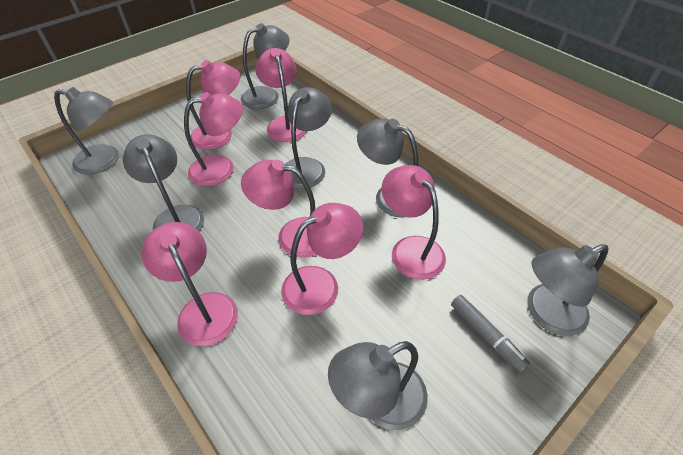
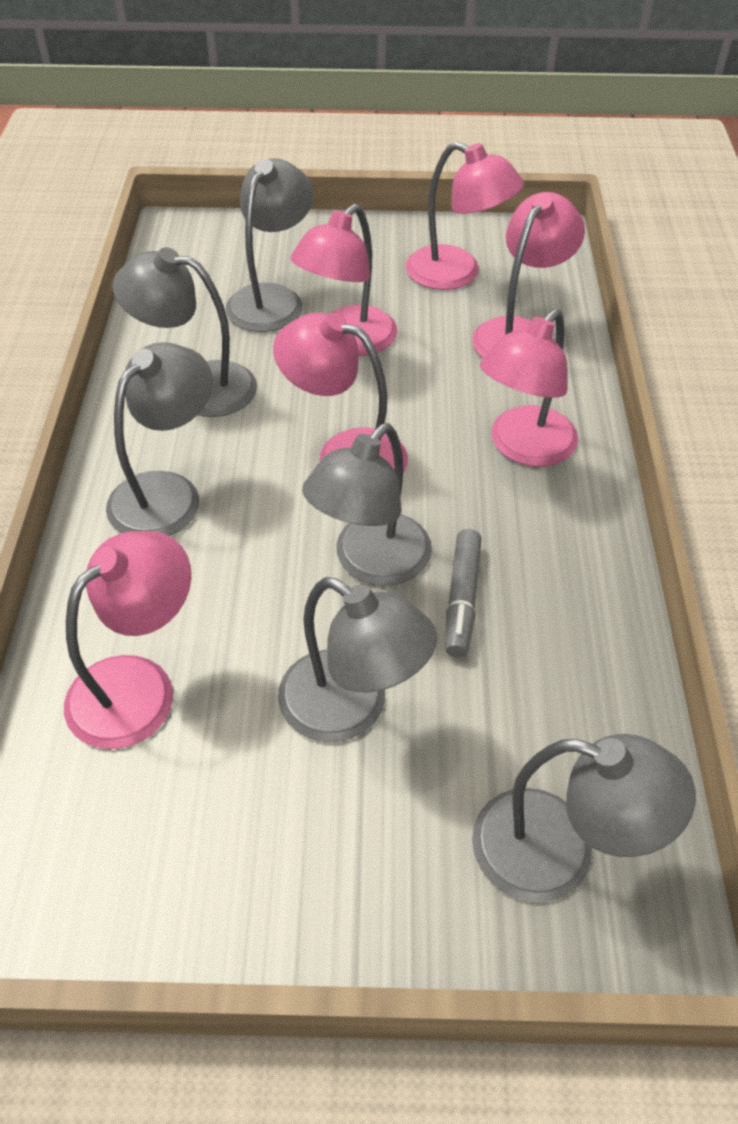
grey lamp: [54,87,119,174] [123,134,204,231] [241,23,289,109] [284,87,332,189] [328,341,428,430] [357,118,418,218] [527,244,608,336] = 7 -> [106,342,213,536] [113,247,257,417] [226,158,314,332] [278,577,437,742] [302,423,432,586] [472,734,696,902] = 6
pink lamp: [141,222,238,346] [184,92,243,186] [186,60,240,150] [241,160,317,258] [256,48,307,142] [281,203,363,315] [382,165,446,280] = 7 -> [64,531,191,749] [273,312,408,473] [290,204,397,356] [406,142,524,290] [472,192,585,358] [480,309,578,467] = 6

